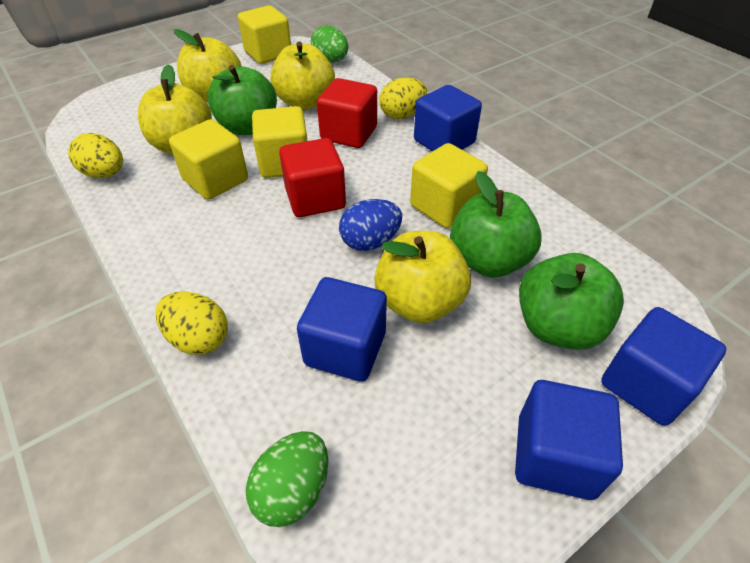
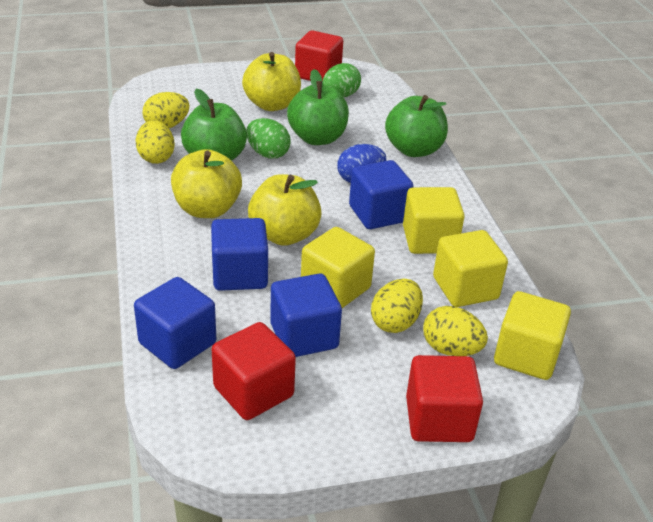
red cube: [279,138,346,217] [317,78,377,148] = 2 -> [212,322,296,420] [295,30,343,81] [406,355,483,442] = 3
yellow apple: [138,64,212,154] [174,29,241,102] [271,41,335,110] [374,231,471,323] = 4 -> [171,149,242,218] [242,52,301,111] [248,174,322,246] = 3
yellow egg: [68,133,123,178] [156,292,228,355] [379,77,427,119] = 3 -> [136,120,175,164] [143,92,189,128] [371,279,423,333] [423,306,488,356] = 4

